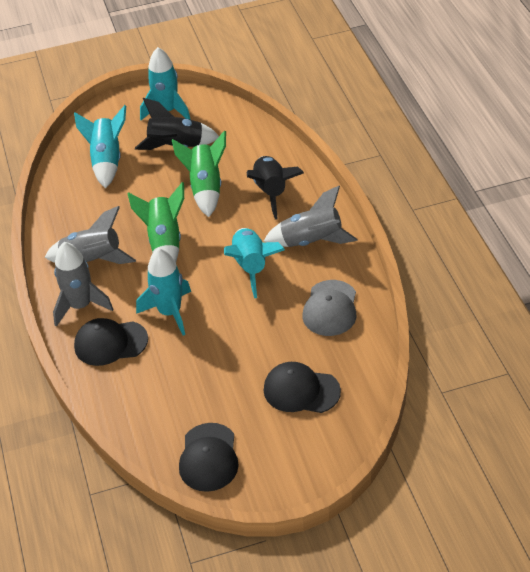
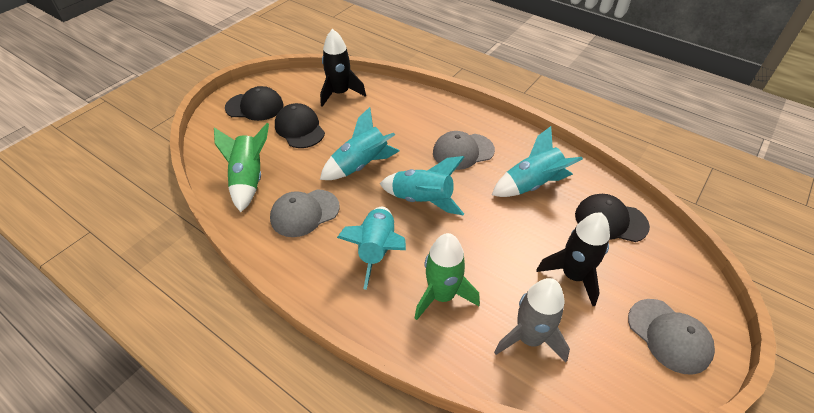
grey cap: [302,280,356,336] = 1 -> [270,189,340,237] [433,131,495,170] [628,299,715,375] = 3
grey rocket: [45,206,136,264] [53,242,113,327] [264,186,357,247] = 3 -> [494,278,570,362] = 1

